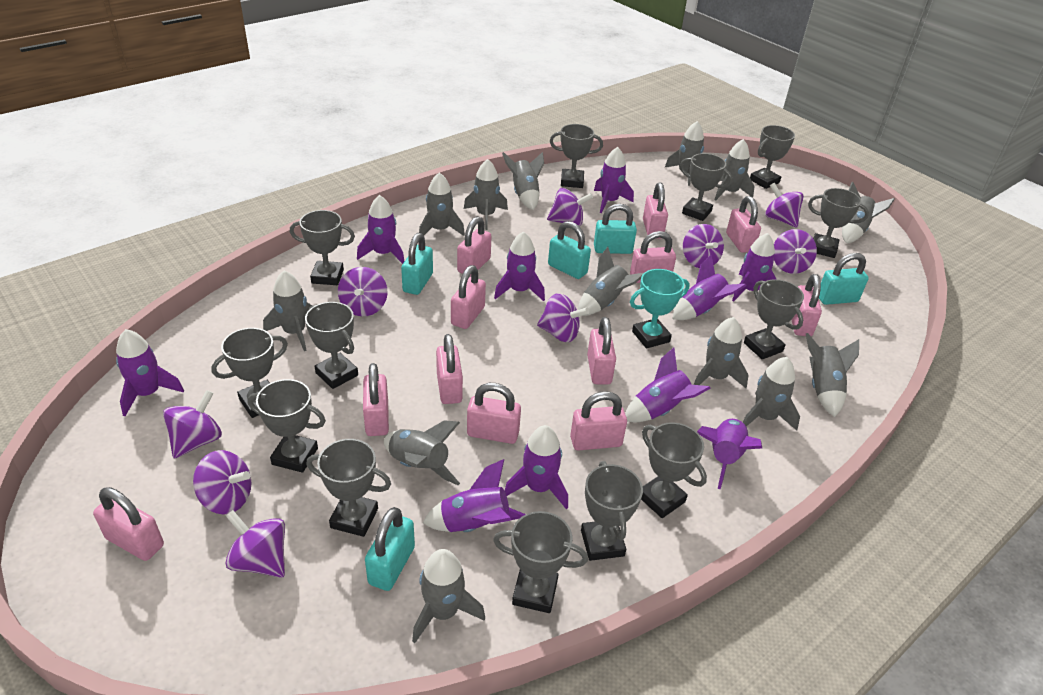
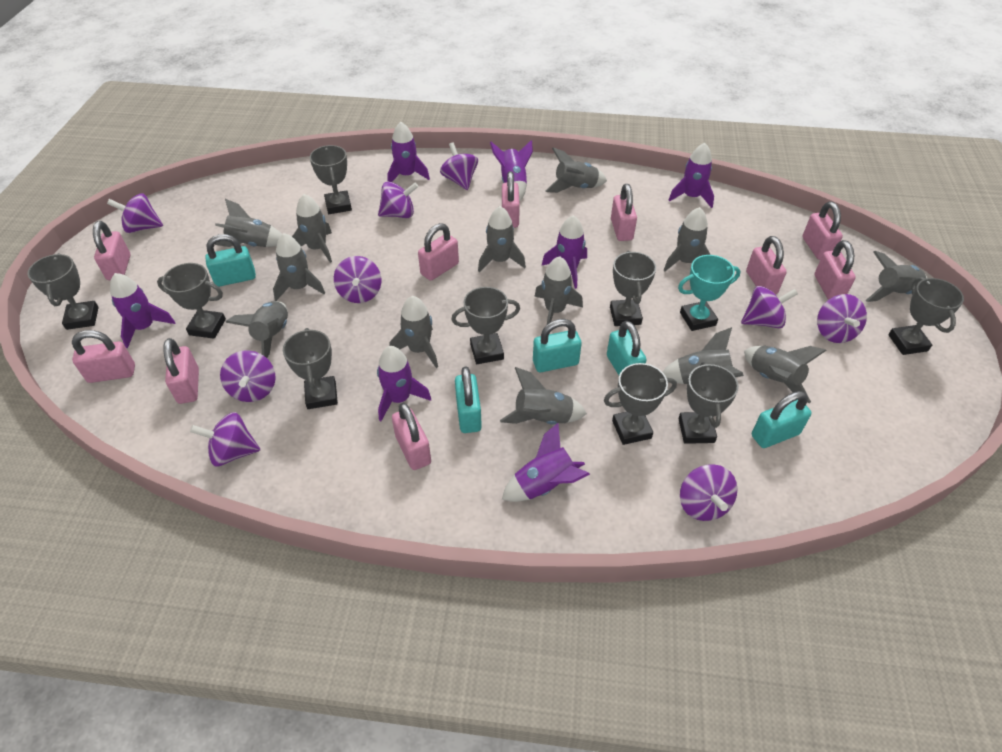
grey trophy: [211,328,288,418] [247,379,326,473] [290,210,355,285] [305,302,358,389] [306,439,391,537] [493,511,588,613] [550,124,603,188] [581,461,643,561] [641,422,707,518] [680,153,733,221] [744,279,804,360] [750,125,795,189] [808,188,869,258] = 13 -> [27,253,99,330] [157,263,226,339] [283,328,338,409] [310,145,352,214] [451,287,520,364] [604,363,677,445] [610,251,656,326] [678,361,739,444] [888,277,964,355] = 9
pink padlock: [93,487,164,561] [363,363,389,436] [436,334,463,404] [451,265,486,329] [457,217,491,276] [467,383,521,444] [570,391,627,451] [587,317,616,384] [630,231,676,283] [643,183,668,239] [726,196,761,253] [791,274,822,336] = 12 -> [71,330,135,383] [93,221,131,280] [164,338,199,404] [392,403,431,470] [418,223,459,281] [502,171,520,228] [611,184,637,241] [746,236,787,295] [802,202,843,260] [815,240,856,300] = 10
purple rocket: [116,329,184,416] [357,195,405,264] [423,459,526,532] [494,231,545,301] [505,425,568,509] [594,147,634,213] [625,347,711,422] [673,254,747,320] [697,419,762,489] [732,233,776,301] = 10 -> [110,273,175,348] [377,346,431,421] [387,122,430,182] [490,140,533,202] [502,423,590,502] [541,215,587,289] [668,143,714,208] = 7

